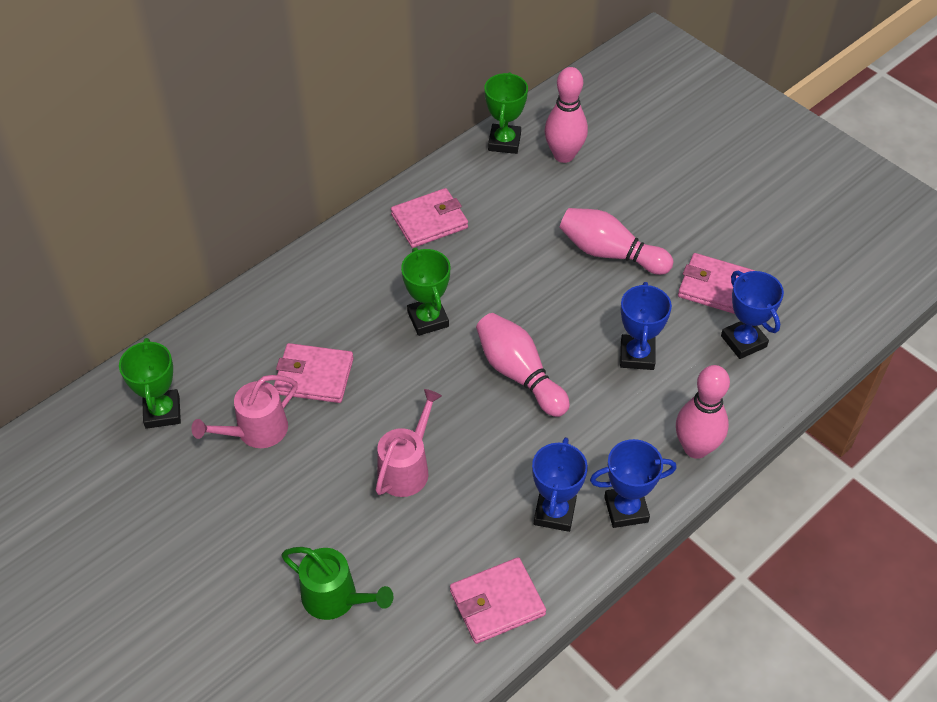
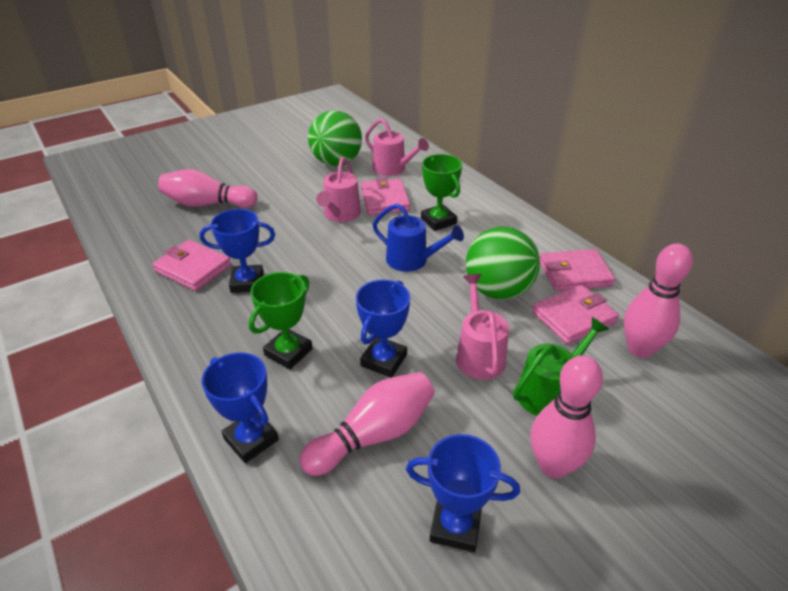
blue watering can: none = 0 -> [372,203,464,272] = 1
green ball: none = 0 -> [308,110,362,166] [466,227,540,300] = 2
green trophy: [119,338,181,429] [401,248,450,336] [484,72,528,154] = 3 -> [249,272,313,370] [421,154,462,231] = 2
pink watering can: [191,375,298,448] [376,389,442,497] = 2 -> [316,157,361,222] [365,118,429,176] [456,274,509,380] = 3

